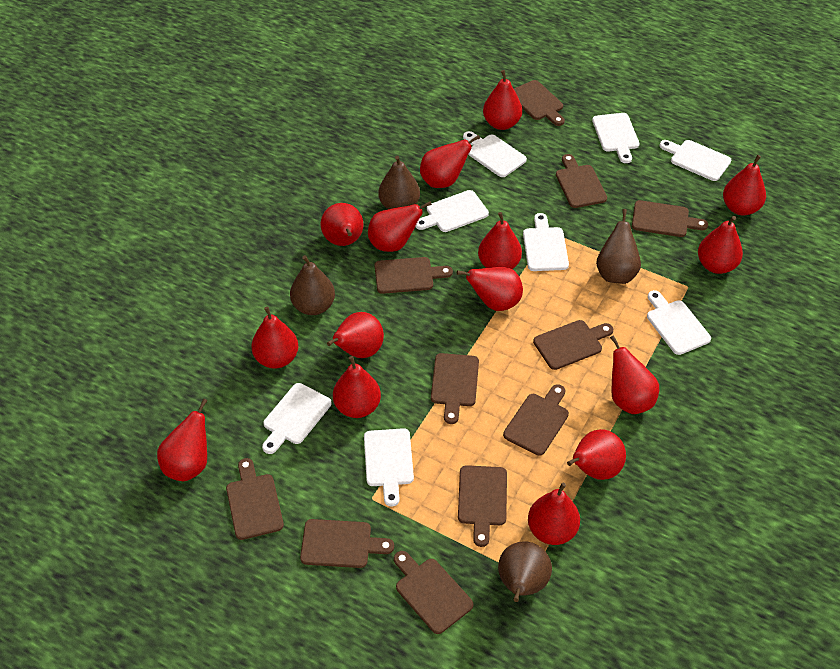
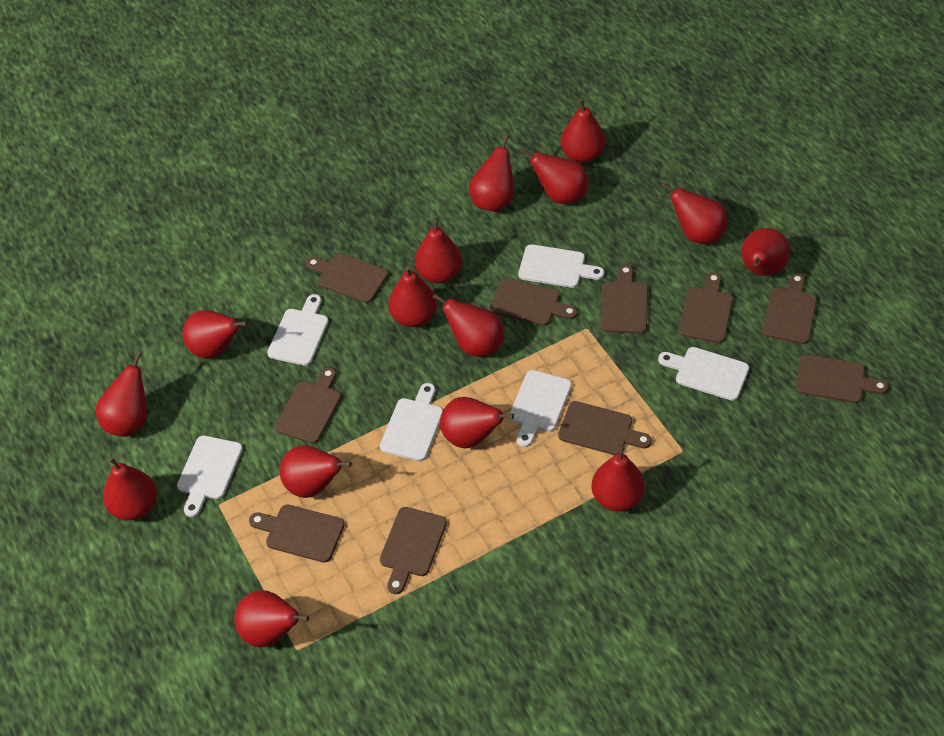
brown cutting board: [226,458,284,540] [300,519,394,568] [375,257,453,294] [394,551,473,634] [431,353,479,424] [458,465,507,547] [503,384,569,456] [514,80,565,126] [533,320,613,370] [556,154,607,208] [632,200,708,237] = 11 -> [249,504,345,563] [275,367,341,444] [306,253,388,303] [380,507,447,594] [490,278,577,326] [558,401,652,455] [600,265,648,334] [679,272,733,343] [762,273,817,344] [795,354,888,403] = 10
brown pear: [290,255,335,315] [378,156,420,209] [498,541,552,602] [596,209,641,284] = 4 -> none = 0
white cutting board: [262,383,332,454] [364,428,414,507] [415,190,489,232] [463,131,527,177] [523,213,569,271] [592,113,639,163] [647,290,711,355] [659,140,731,181] = 8 -> [177,436,243,517] [267,294,329,366] [380,383,443,461] [510,370,572,447] [518,244,604,288] [658,347,749,401] = 6

